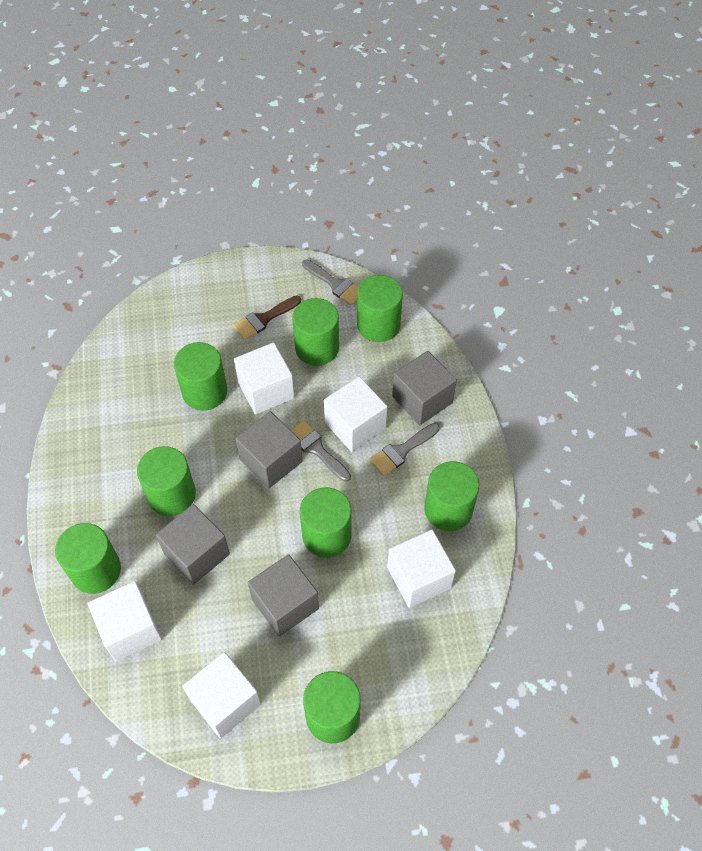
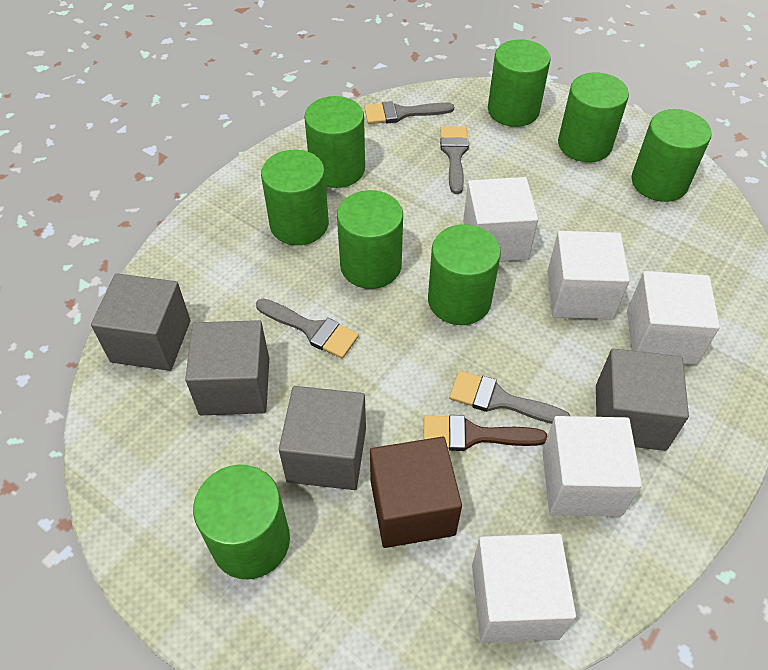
brown cube: none = 0 -> [370,437,462,548] = 1
grey brush: [291,420,351,482] [302,260,358,305] [369,423,440,476] = 3 -> [256,299,359,359] [364,101,454,124] [440,126,469,194] [449,371,570,424] = 4

